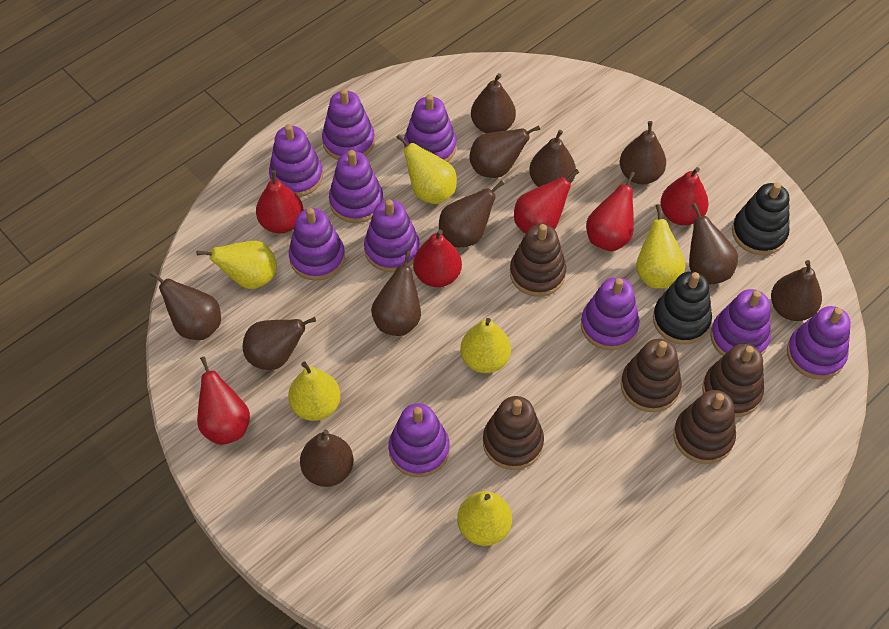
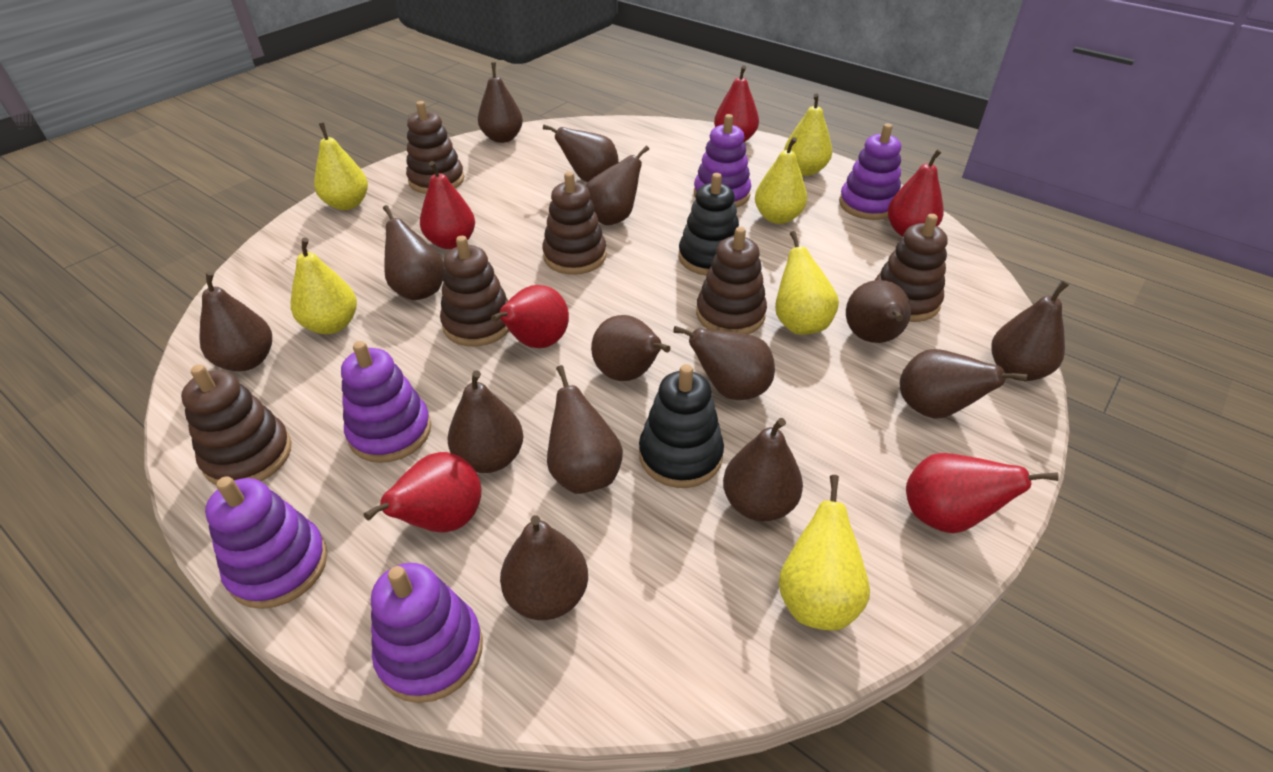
brown pear: [149,271,221,340] [243,317,316,370] [300,429,354,487] [371,251,421,336] [439,180,504,248] [469,126,540,178] [471,73,516,133] [529,130,576,187] [620,121,666,184] [689,203,738,284] [771,260,822,321] = 11 -> [199,271,272,371] [383,205,445,300] [448,370,523,473] [478,63,523,143] [500,515,588,620] [543,124,619,182] [547,365,623,494] [586,146,649,226] [591,315,671,381] [673,326,775,400] [723,418,803,521] [846,280,911,343] [900,349,1028,418] [991,281,1069,381] = 14
brown stacking toy: [483,396,544,470] [510,224,566,297] [621,339,682,412] [673,390,736,464] [702,344,764,417] = 5 -> [181,364,292,486] [406,101,464,194] [440,236,509,347] [542,172,606,275] [696,227,767,334] [875,214,948,322] = 6
purple stacking toy: [269,124,323,197] [289,208,345,281] [322,88,375,160] [329,150,383,223] [364,199,420,272] [388,403,450,477] [404,94,456,162] [581,277,639,350] [710,289,771,356] [787,306,851,379] = 10 -> [205,476,328,609] [341,341,431,463] [371,563,483,703] [694,114,751,208] [839,123,901,220] = 5

